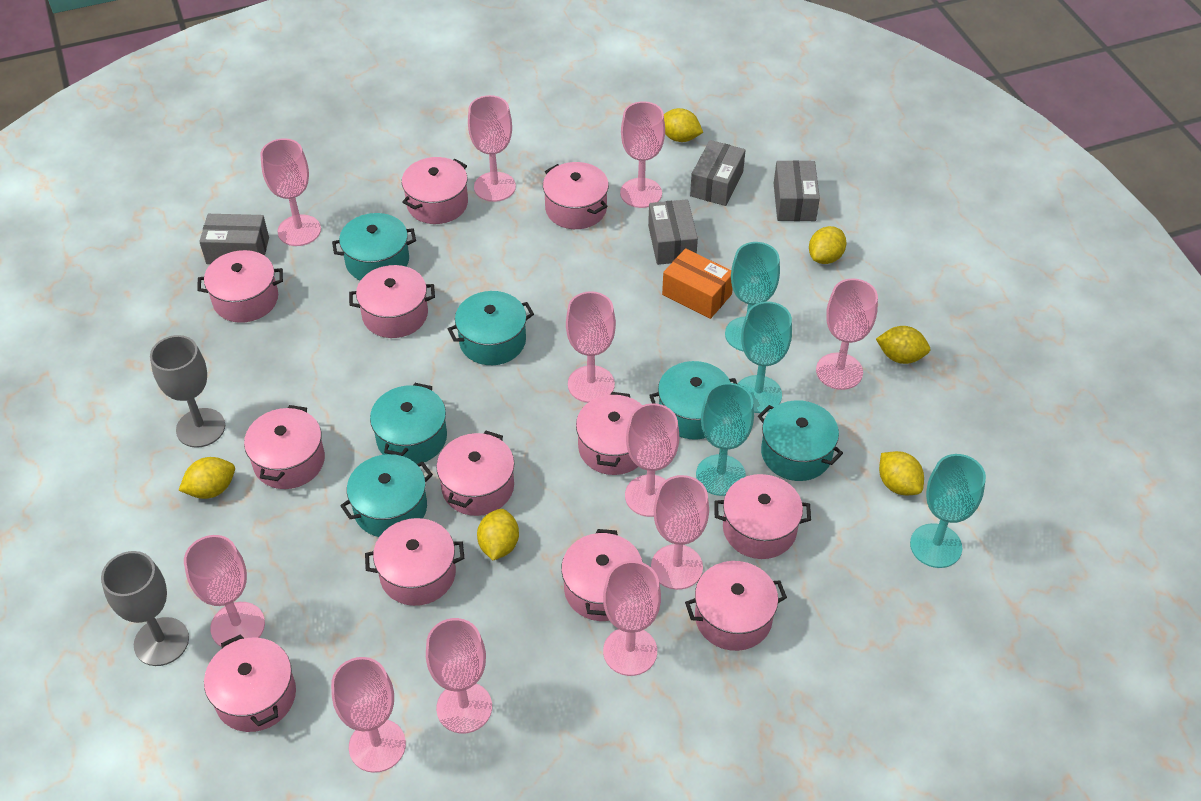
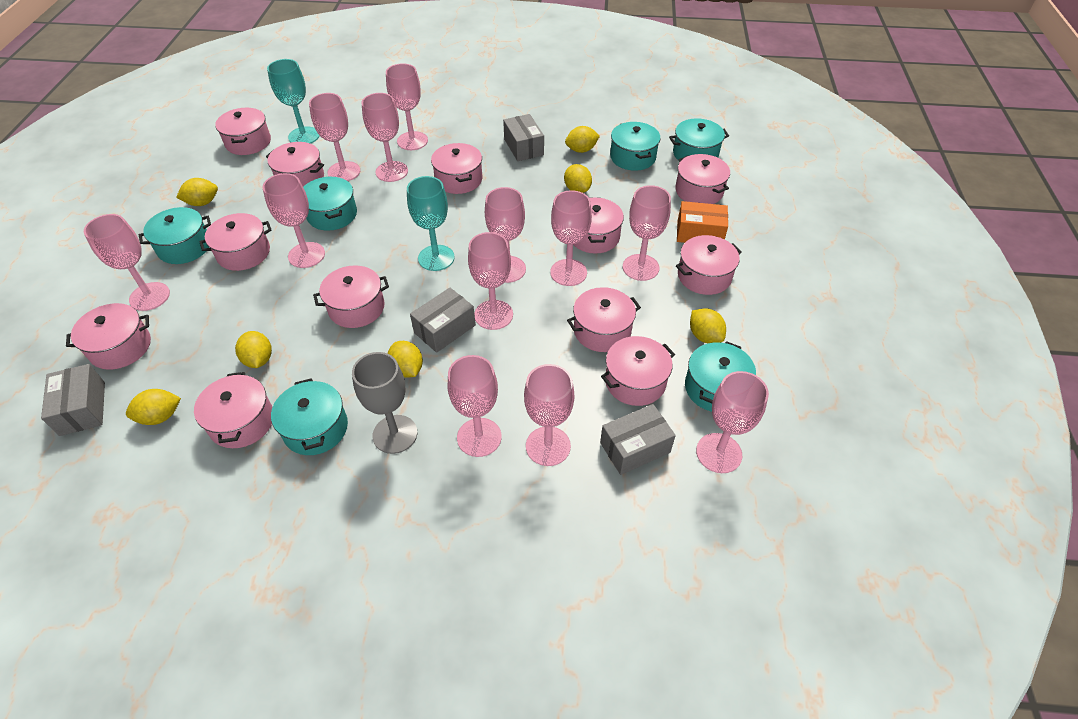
grey goblet: [101,551,189,666] [150,335,225,448] = 2 -> [352,352,418,454] = 1
pink goblet: [184,535,265,646] [260,139,321,246] [331,657,406,773] [426,618,492,733] [468,95,516,202] [566,291,616,403] [603,561,661,676] [620,101,665,208] [625,403,679,517] [651,475,709,590] [816,279,878,390] = 11 -> [84,214,170,311] [263,173,325,268] [309,93,360,181] [362,93,408,182] [386,63,428,150] [448,355,502,457] [468,232,513,330] [485,187,526,283] [524,364,574,466] [550,190,592,286] [623,185,671,281] [696,371,769,473] = 12
turquoise goblet: [696,383,754,496] [725,242,780,352] [738,301,792,413] [910,454,986,568] = 4 -> [267,59,320,144] [407,176,454,271] = 2
yellow lemon: [179,457,235,499] [477,509,519,560] [664,108,703,142] [809,226,847,264] [876,326,930,364] [879,451,924,495] = 6 -> [126,389,181,425] [176,178,218,206] [235,331,272,368] [388,341,423,378] [564,164,592,193] [565,126,600,153] [690,308,726,343] = 7

